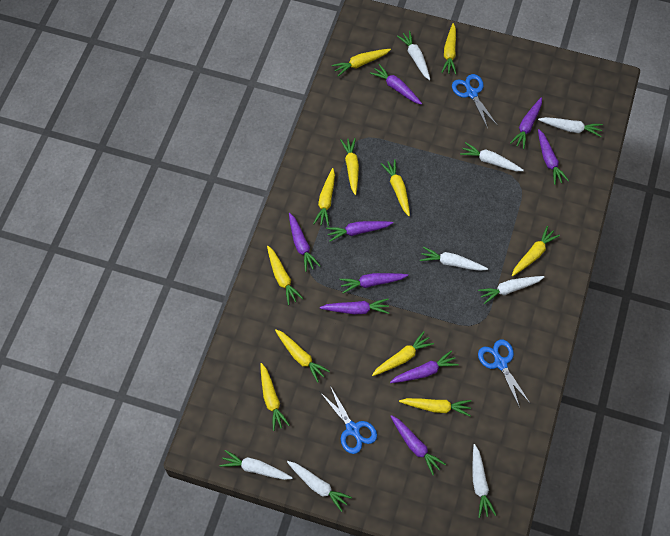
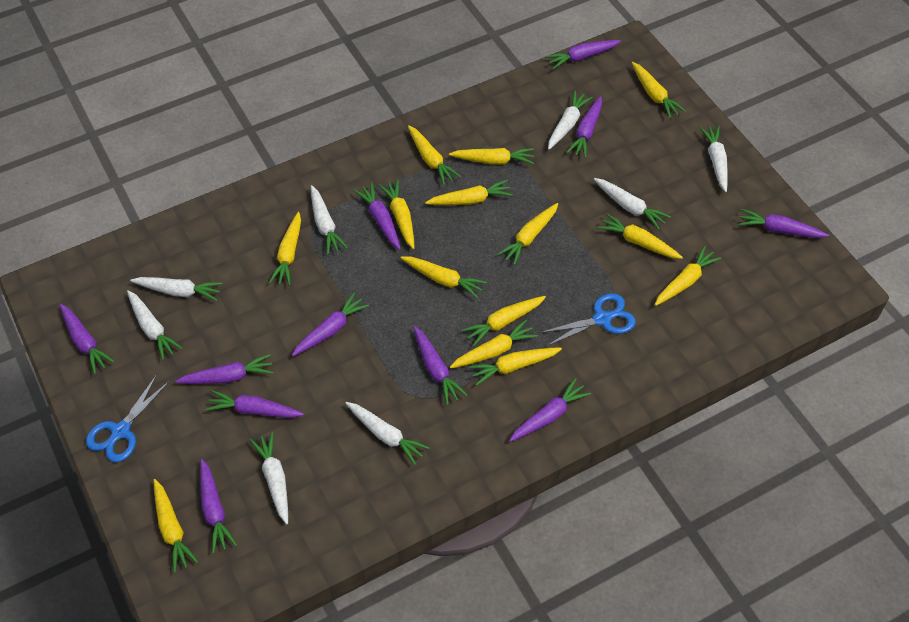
blue scissors: [320,386,377,454] [452,74,497,128] [478,340,530,408] = 3 -> [86,374,170,462] [540,294,636,346] = 2
purple carrot: [289,213,320,272] [320,299,389,314] [326,221,393,242] [339,273,408,293] [370,64,422,105] [390,350,459,383] [391,415,446,475] [510,98,542,149] [538,129,569,185] = 9 -> [60,304,115,374] [175,354,274,384] [200,459,237,554] [205,390,304,418] [292,292,369,356] [353,183,401,250] [413,326,468,405] [509,378,591,442] [545,40,621,69] [566,96,602,158] [738,209,829,238] = 11
yellow carrot: [261,363,290,431] [267,246,303,305] [275,329,330,383] [313,168,335,227] [332,49,391,76] [340,138,359,195] [372,331,434,376] [381,159,410,216] [399,398,471,416] [441,23,456,74] [512,226,560,276] = 11 -> [154,479,198,573] [269,212,301,286] [378,179,414,249] [400,256,487,299] [408,125,461,185] [425,180,513,205] [449,148,534,165] [450,320,538,369] [462,296,546,346] [468,348,562,386] [497,203,558,265] [597,213,683,259] [632,62,686,119] [655,246,722,306] = 14

